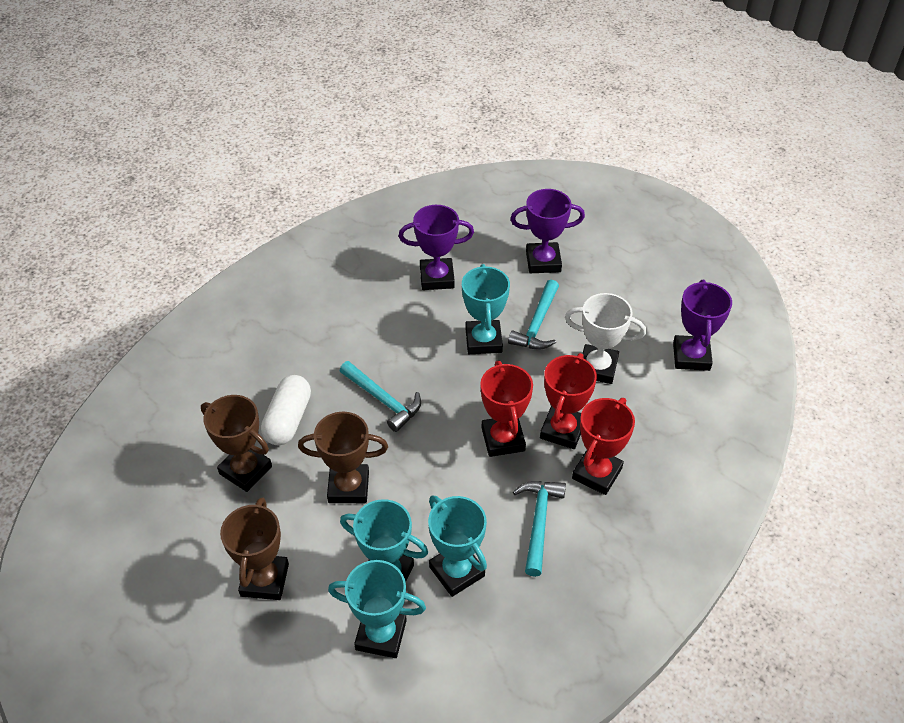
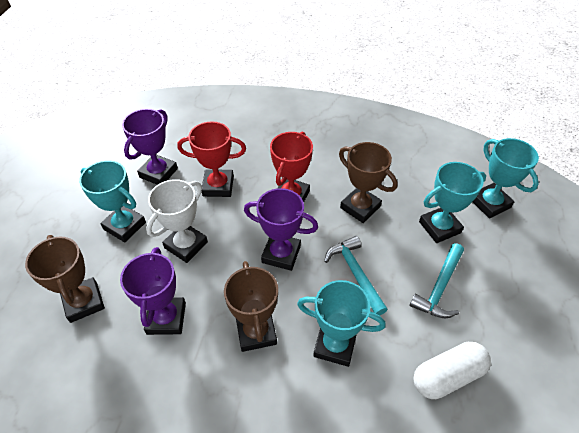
red trophy: [480,361,533,457] [540,353,597,449] [572,398,635,495] = 3 -> [177,121,246,197] [270,132,313,202] = 2
turquoise hammer: [340,361,421,432] [508,280,559,350] [513,481,566,577] = 3 -> [324,236,388,316] [409,243,464,318] = 2

